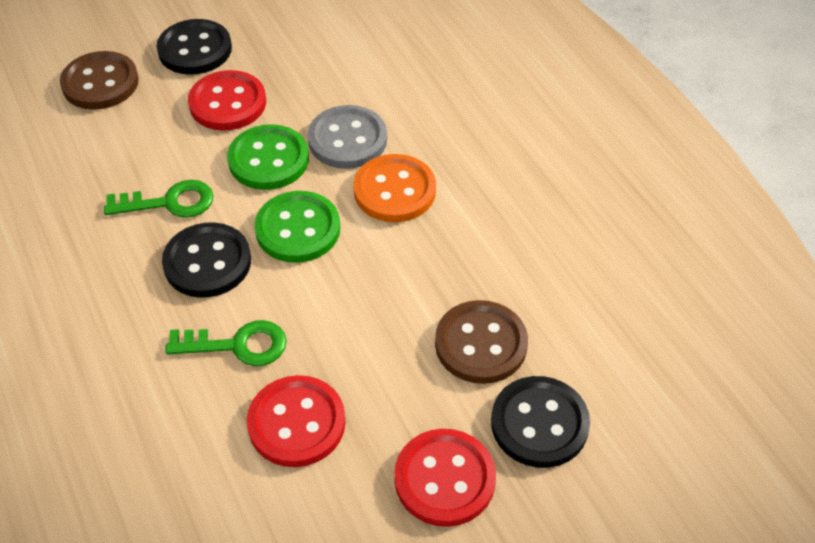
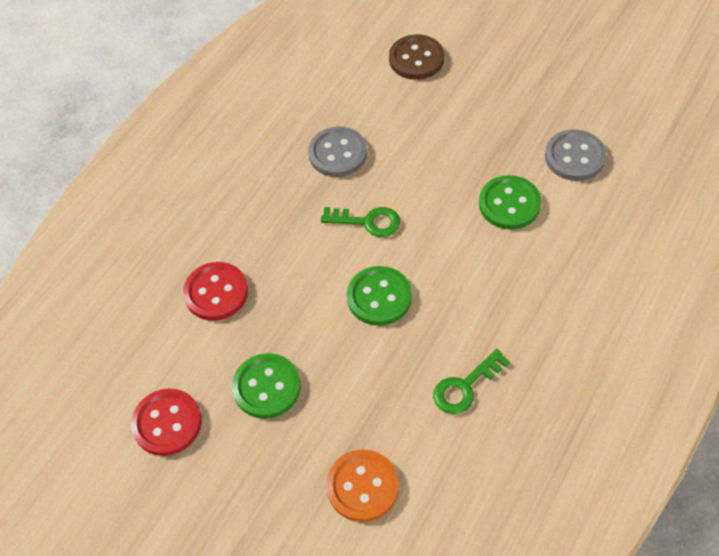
black button: [156,19,232,75] [162,222,251,298] [491,376,590,468] = 3 -> none = 0
brown button: [60,51,139,110] [435,300,528,384] = 2 -> [389,34,444,80] = 1
green button: [227,124,309,190] [254,191,340,263] = 2 -> [232,353,301,419] [347,266,412,326] [479,175,541,230] = 3
grey button: [308,105,387,169] = 1 -> [308,126,367,177] [545,129,606,181] = 2
red button: [188,70,266,131] [247,375,346,467] [394,429,496,527] = 3 -> [131,388,202,456] [183,262,248,321] = 2

